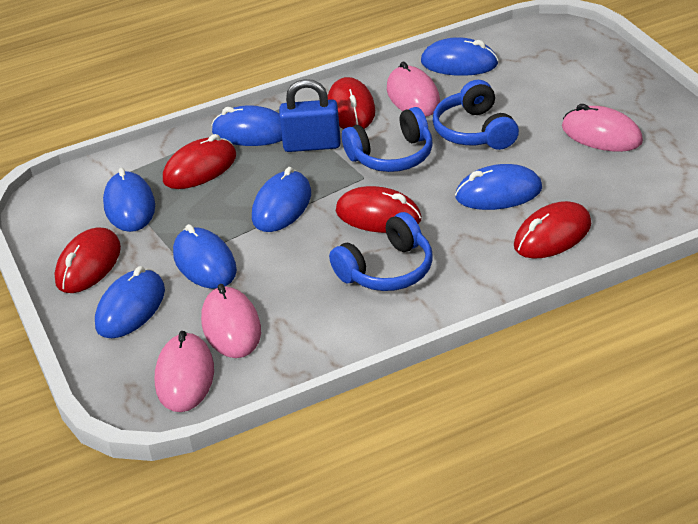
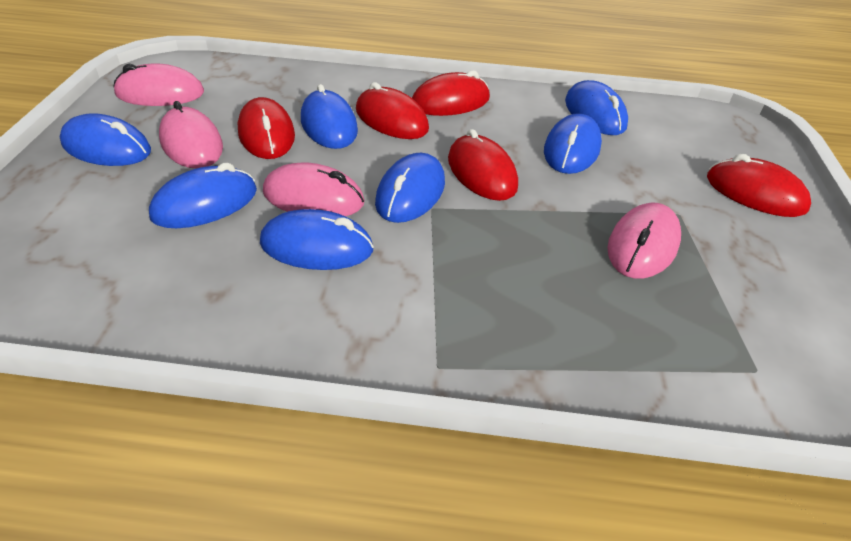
blue headphones: [329,212,433,291] [342,107,433,172] [433,80,519,150] = 3 -> none = 0
blue padlock: [279,79,341,152] = 1 -> none = 0

